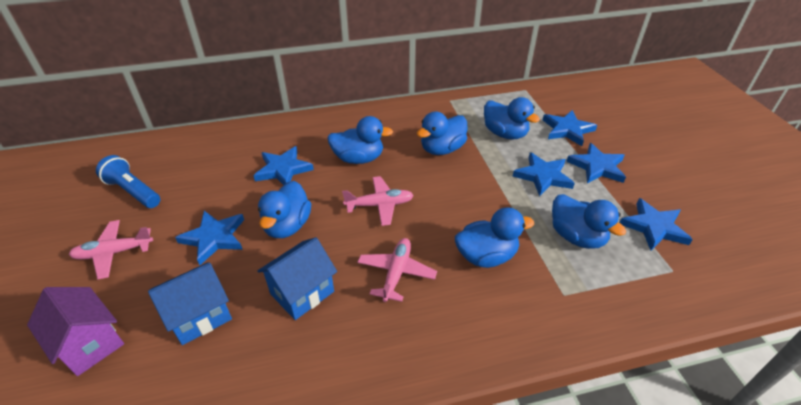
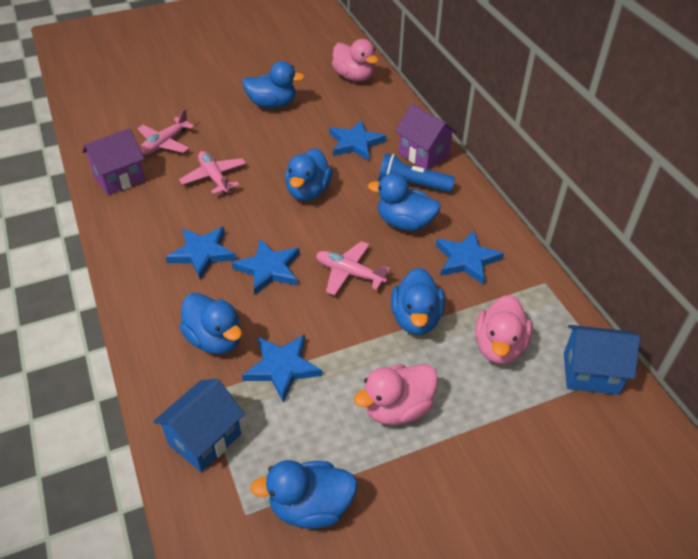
blue star: [175,211,244,265] [253,146,314,185] [513,152,575,196] [543,110,597,146] [566,143,626,184] [619,198,693,250] = 6 -> [166,226,236,279] [232,239,300,295] [242,334,322,402] [330,120,386,161] [436,230,504,284] = 5
pink duck: none = 0 -> [332,39,378,81] [354,364,438,425] [475,295,532,364] = 3
purple house: [27,287,124,376] = 1 -> [82,128,145,195] [395,104,457,170] = 2

